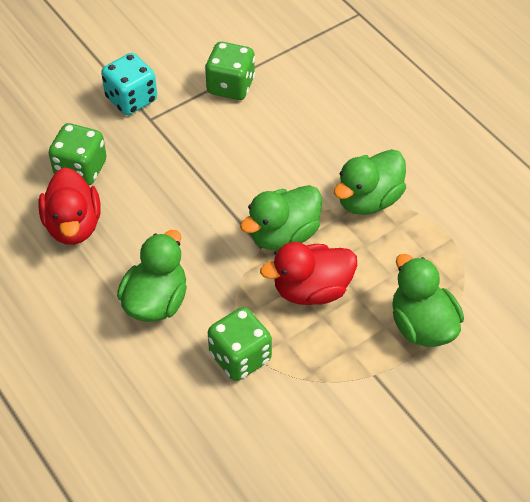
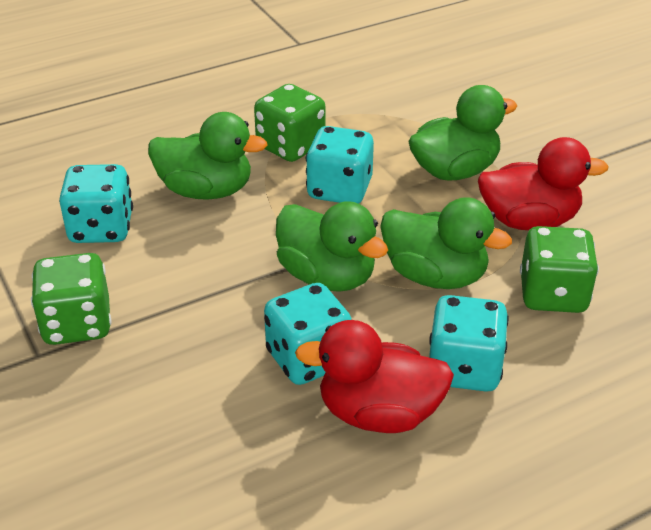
turquoise dice: [101,53,157,115] = 1 -> [59,164,133,243] [264,283,352,385] [306,126,374,204] [429,295,509,392] = 4

